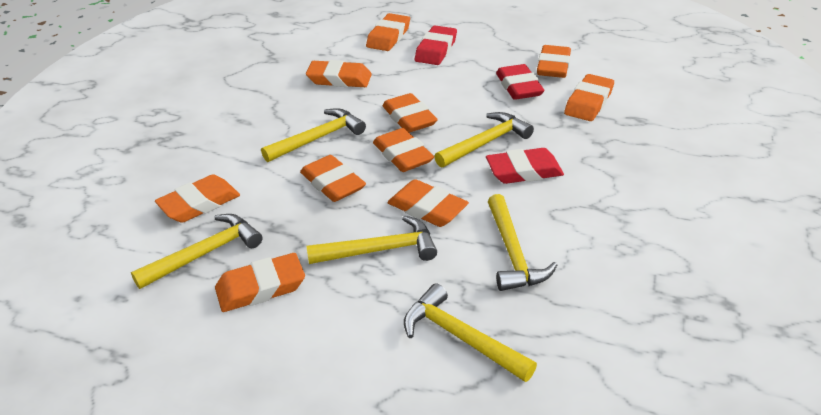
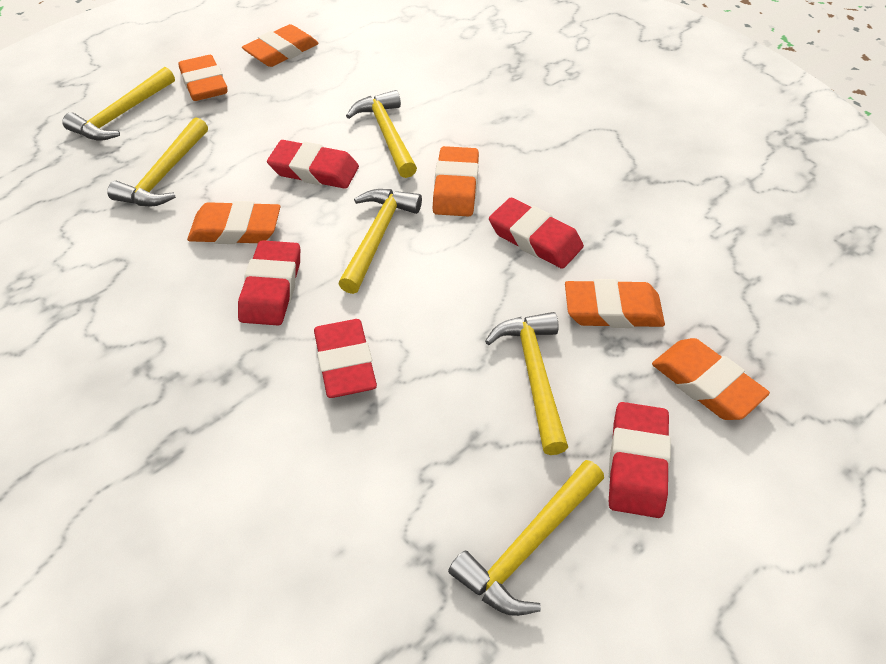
orange eraser: [155,174,240,223] [215,253,305,312] [300,155,366,202] [306,60,372,87] [366,13,410,51] [373,128,434,172] [382,93,438,133] [387,179,469,227] [537,45,571,78] [564,74,614,121] = 10 -> [178,55,227,101] [187,201,280,244] [242,24,319,67] [433,146,479,217] [565,279,665,328] [652,338,770,420] = 6
red eraser: [415,26,457,65] [486,148,564,184] [496,64,544,100] = 3 -> [238,240,300,326] [267,140,359,189] [314,319,377,398] [489,198,584,269] [609,402,671,518] = 5

